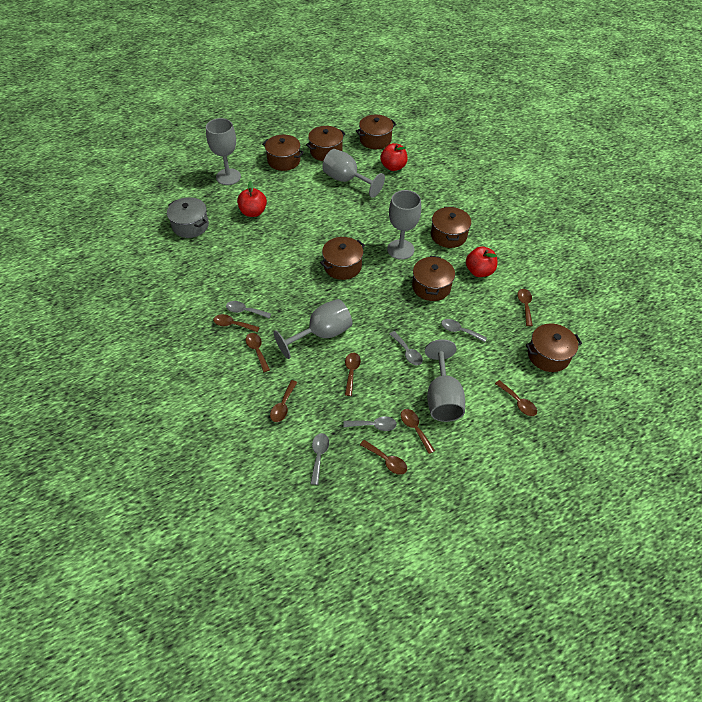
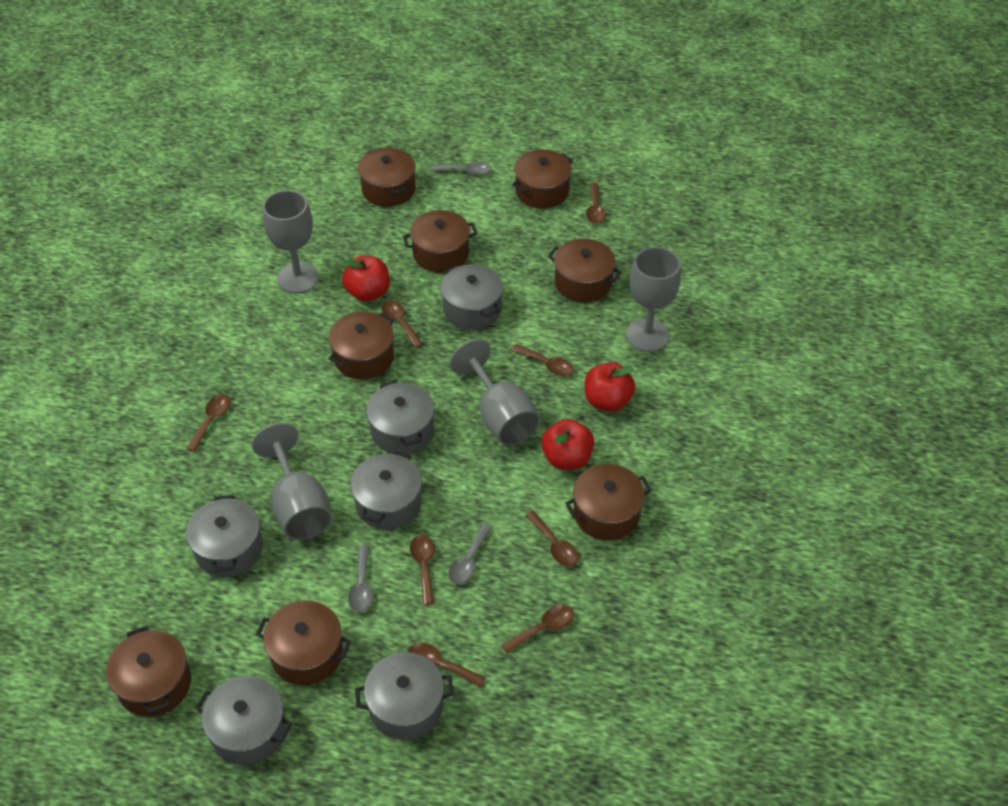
brown pot: [262,135,304,171] [306,126,345,161] [320,237,365,280] [356,115,396,149] [412,256,455,301] [431,207,471,248] [526,323,582,372] = 7 -> [106,626,191,717] [256,601,351,685] [329,312,394,380] [358,148,416,207] [403,210,477,272] [512,149,573,208] [548,239,622,303] [565,464,652,541] = 8
grey goblet: [206,118,241,185] [274,299,352,359] [322,149,385,198] [387,190,421,260] [425,339,465,422] = 5 -> [252,423,332,540] [263,190,319,293] [450,339,540,446] [626,247,681,352] = 4
grey pot: [167,197,209,238] = 1 -> [186,495,263,577] [195,676,292,765] [351,451,422,530] [355,652,454,740] [366,381,434,454] [440,264,503,330] = 6
grey spoon: [226,301,271,318] [310,433,329,485] [343,416,397,431] [390,331,423,365] [441,319,487,342] = 5 -> [348,545,374,613] [430,162,491,175] [449,523,493,585] = 3

